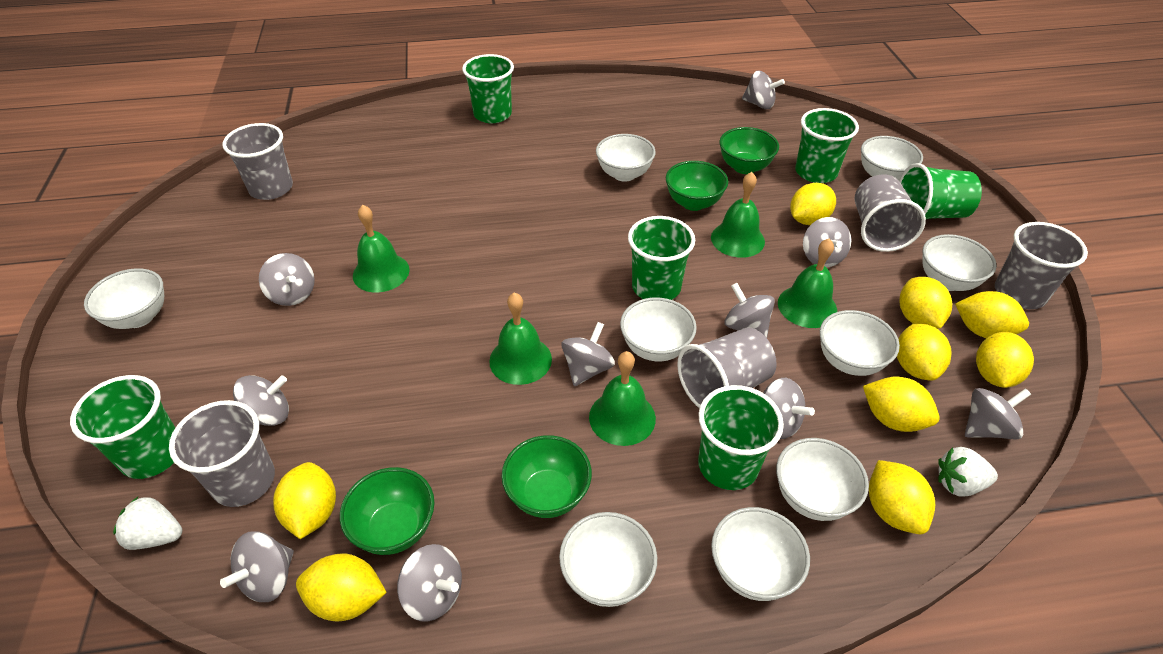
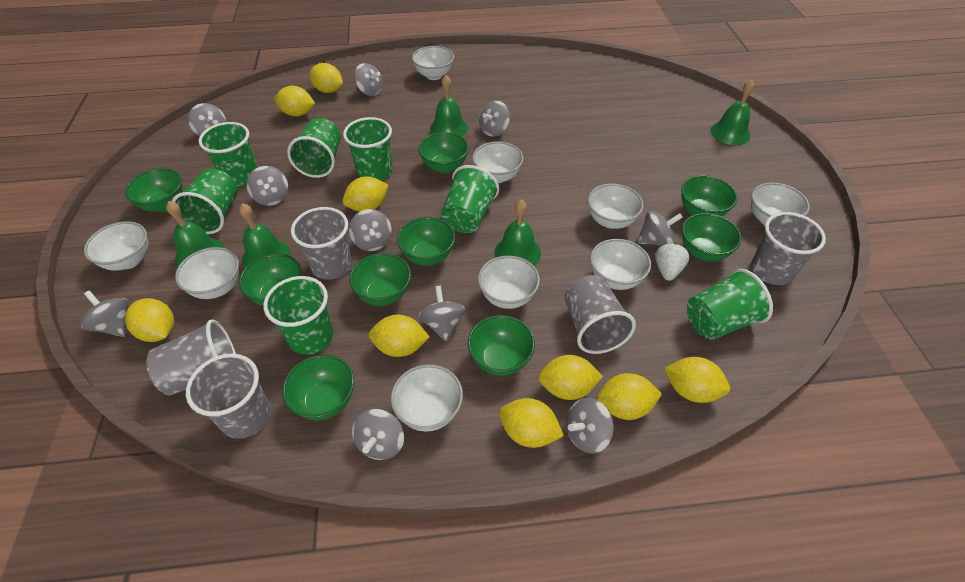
green bowl: [340,467,434,555] [502,435,592,518] [666,161,728,211] [719,127,779,174] = 4 -> [125,168,183,212] [239,254,302,306] [282,355,354,420] [349,253,411,306] [397,217,455,266] [418,132,469,173] [468,315,535,376] [681,175,737,216] [682,213,742,261] = 9
green cup: [70,375,176,479] [462,54,514,123] [628,216,695,300] [698,385,784,490] [795,108,859,183] [899,163,982,219] = 6 -> [171,168,238,234] [199,122,258,186] [263,276,334,355] [287,118,341,178] [343,117,393,180] [441,165,499,233] [687,269,773,340] = 7
white strawberry: [113,497,182,550] [938,447,998,497] = 2 -> [655,243,690,281] = 1

